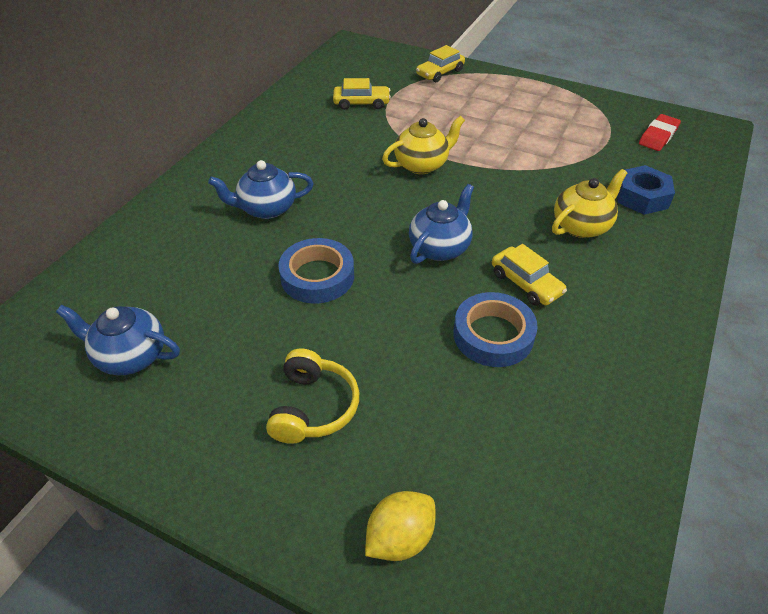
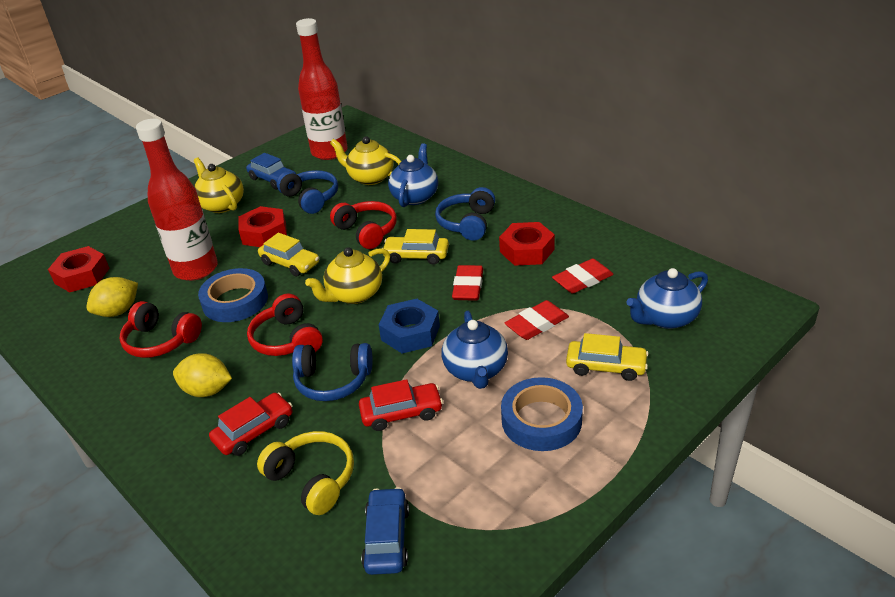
blue car: none = 0 -> [246,153,295,189] [361,487,409,575] = 2
blue headphones: none = 0 -> [276,170,338,214] [292,343,373,401] [435,187,495,240] = 3
red bottle: none = 0 -> [136,119,218,281] [296,18,348,160] = 2
red car: none = 0 -> [209,393,293,456] [359,379,443,431] = 2
red eraser: [639,114,681,151] = 1 -> [452,265,483,301] [504,300,569,340] [552,259,614,294] = 3
red headphones: none = 0 -> [119,301,202,358] [247,294,323,356] [330,201,397,249] = 3
red nut: none = 0 -> [48,246,110,292] [238,206,287,247] [499,222,555,266] = 3
yellow lemon: [365,491,436,561] = 1 -> [86,277,138,317] [173,353,232,397] = 2
yellow teapot: [382,116,465,174] [552,169,627,238] = 2 -> [193,158,244,213] [305,247,390,304] [330,136,401,185] = 3

